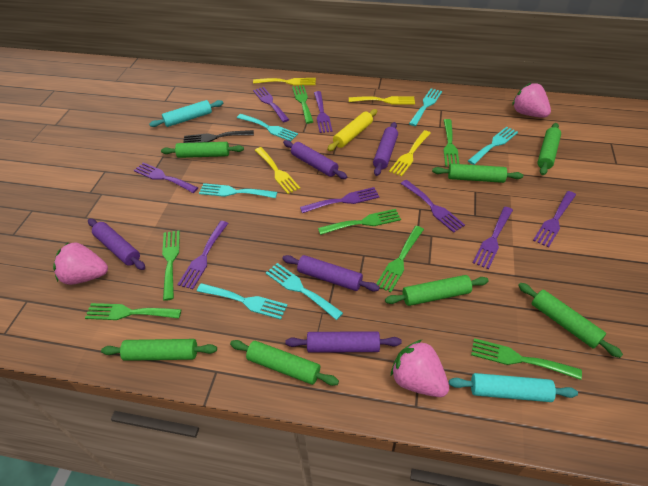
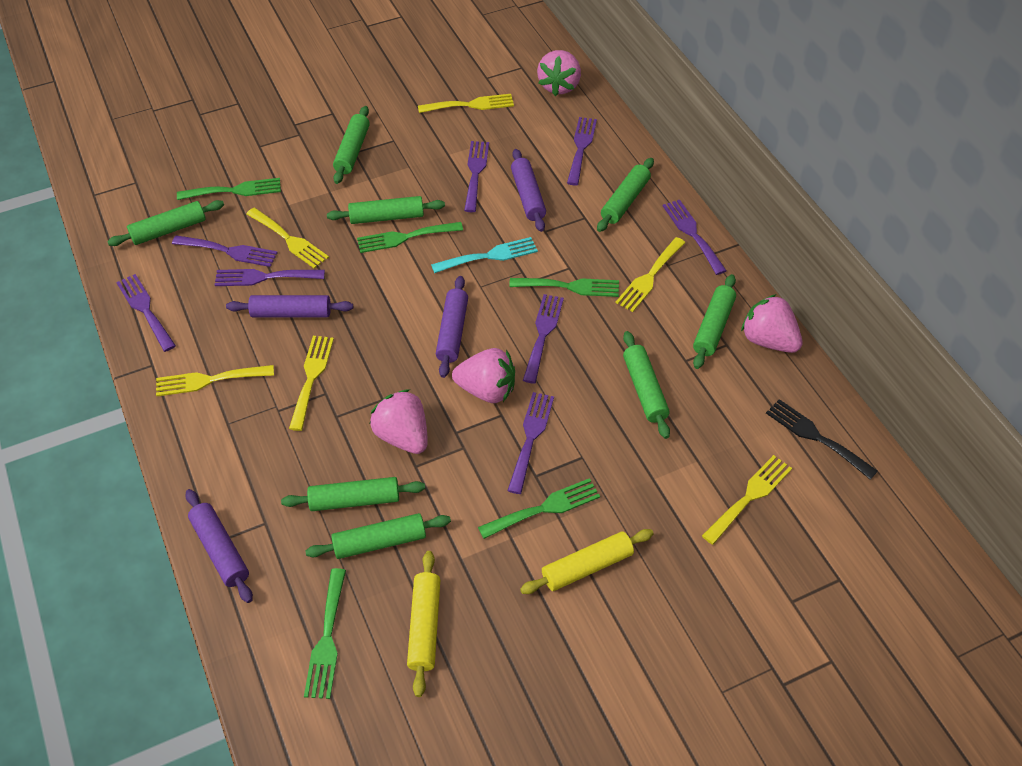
green fork: [85,303,182,320] [162,231,180,301] [292,85,313,124] [318,209,401,235] [376,226,424,293] [444,119,459,166] [471,338,582,380] = 7 -> [177,178,281,200] [304,568,346,699] [357,222,463,253] [478,478,600,539] [509,278,619,297] = 5
green rolling pin: [101,339,217,361] [161,142,244,158] [230,340,339,386] [385,275,489,306] [432,164,523,183] [518,283,623,358] [537,123,561,175] = 7 -> [107,200,224,246] [281,477,425,511] [305,513,451,559] [327,196,445,224] [333,106,370,184] [597,158,654,232] [623,331,670,439] [693,274,736,369] = 8
pink strawberry: [53,242,108,285] [391,340,449,397] [512,83,551,118] = 3 -> [370,389,428,454] [452,348,515,403] [537,50,581,96] [741,294,803,353] = 4
purple rolling pin: [88,219,145,270] [282,255,380,292] [283,140,347,179] [285,331,402,353] [373,122,398,176] = 5 -> [185,489,253,603] [226,295,353,317] [436,276,468,378] [511,149,546,232] = 4
turquoise fork: [197,283,288,320] [199,183,277,198] [237,114,298,141] [266,263,343,320] [409,88,442,126] [468,127,518,165] = 6 -> [431,237,538,273] = 1
turquoise rolling pin: [149,100,223,127] [449,373,578,402] = 2 -> none = 0
yellow fork: [253,78,316,85] [255,147,300,194] [349,96,415,105] [389,130,431,176] = 4 -> [156,365,274,396] [246,208,329,269] [289,336,334,431] [418,94,514,113] [615,237,685,312] [702,455,792,545] = 6
yellow rolling pin: [327,109,377,151] = 1 -> [407,551,440,697] [520,529,654,594] = 2

